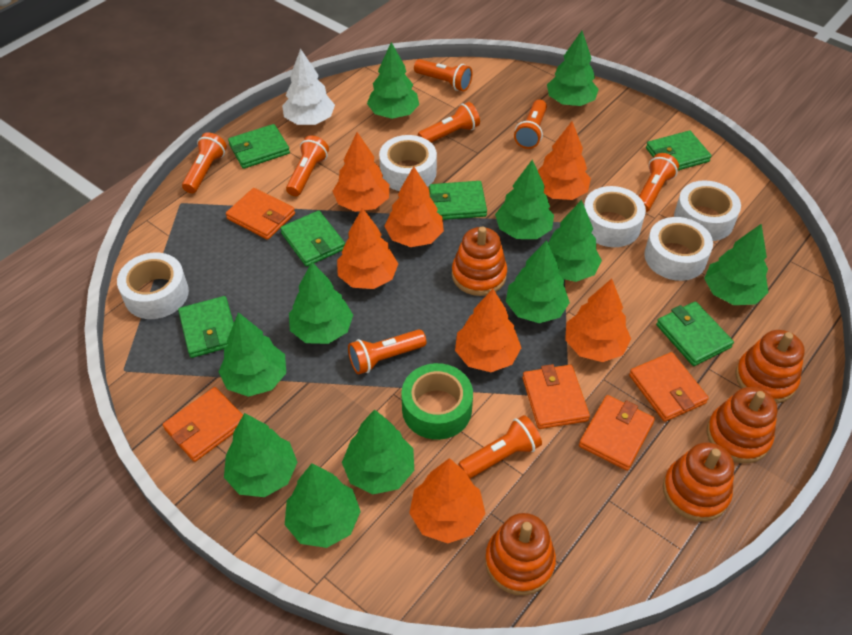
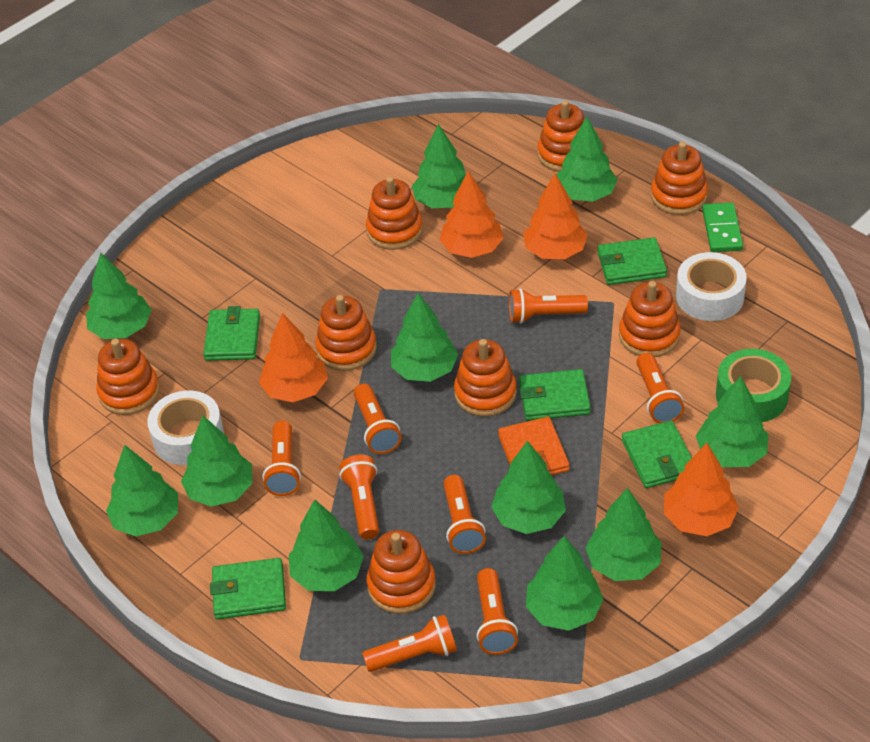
green domino: none = 0 -> [702,202,743,252] = 1
green wallet: [178,296,234,358] [228,124,290,169] [280,210,345,267] [429,181,487,220] [646,131,712,170] [656,301,734,366] = 6 -> [203,306,260,361] [210,558,286,619] [519,369,591,421] [597,237,667,285] [622,420,692,488] = 5
orange stacking toy: [452,226,507,296] [485,513,556,595] [663,442,734,522] [707,387,778,463] [735,330,805,404] = 5 -> [96,339,160,415] [316,295,377,371] [366,177,423,250] [366,530,436,614] [454,339,517,417] [538,100,584,172] [619,281,681,357] [651,142,708,215] = 8
orange tree: [333,132,389,212] [337,207,398,289] [384,166,444,247] [409,458,486,544] [455,289,521,372] [538,121,591,200] [565,279,631,362] = 7 -> [259,313,328,402] [440,171,504,258] [523,174,588,259] [664,443,739,536] = 4
orange wallet: [163,387,243,462] [226,188,295,240] [522,364,590,429] [579,395,655,471] [629,352,709,422] = 5 -> [498,417,569,475] = 1
white tape: [117,253,189,319] [379,135,437,191] [584,186,646,247] [644,217,713,281] [674,180,741,241] = 5 -> [147,391,224,465] [676,252,747,321] = 2
white tree: [282,49,335,125] = 1 -> none = 0

